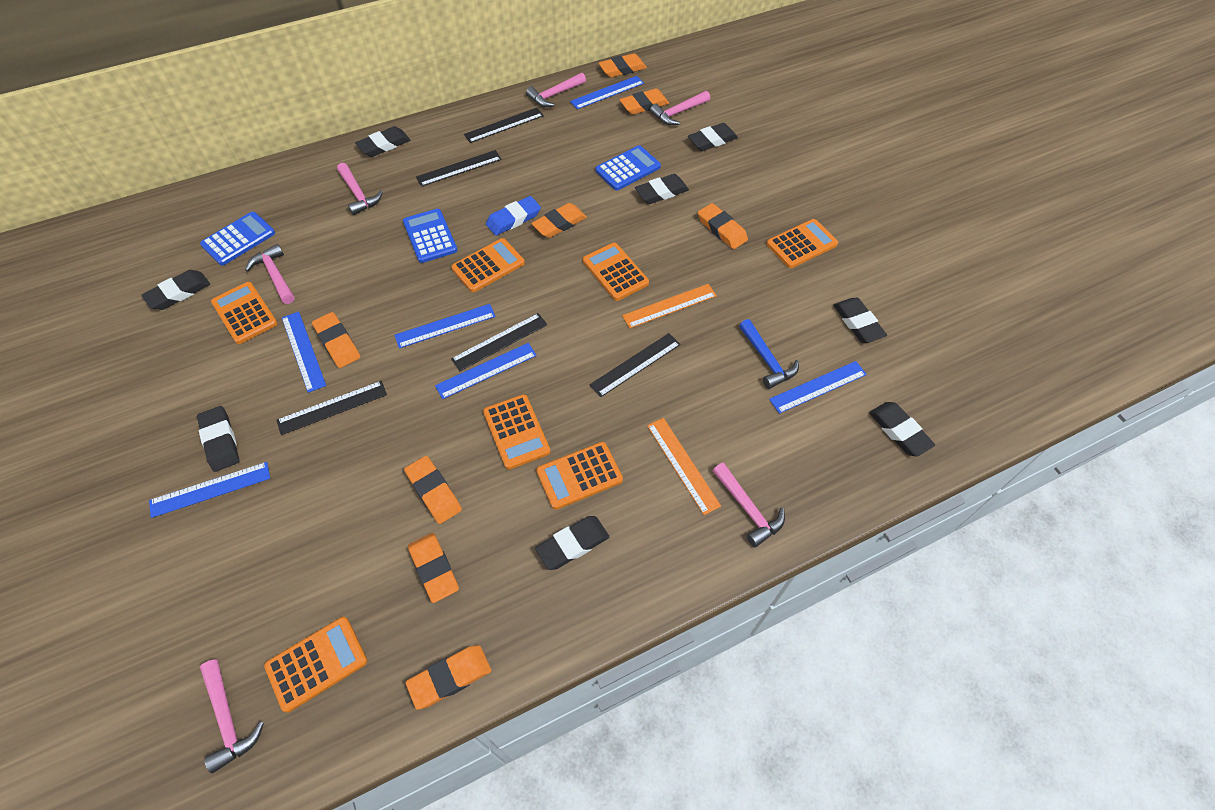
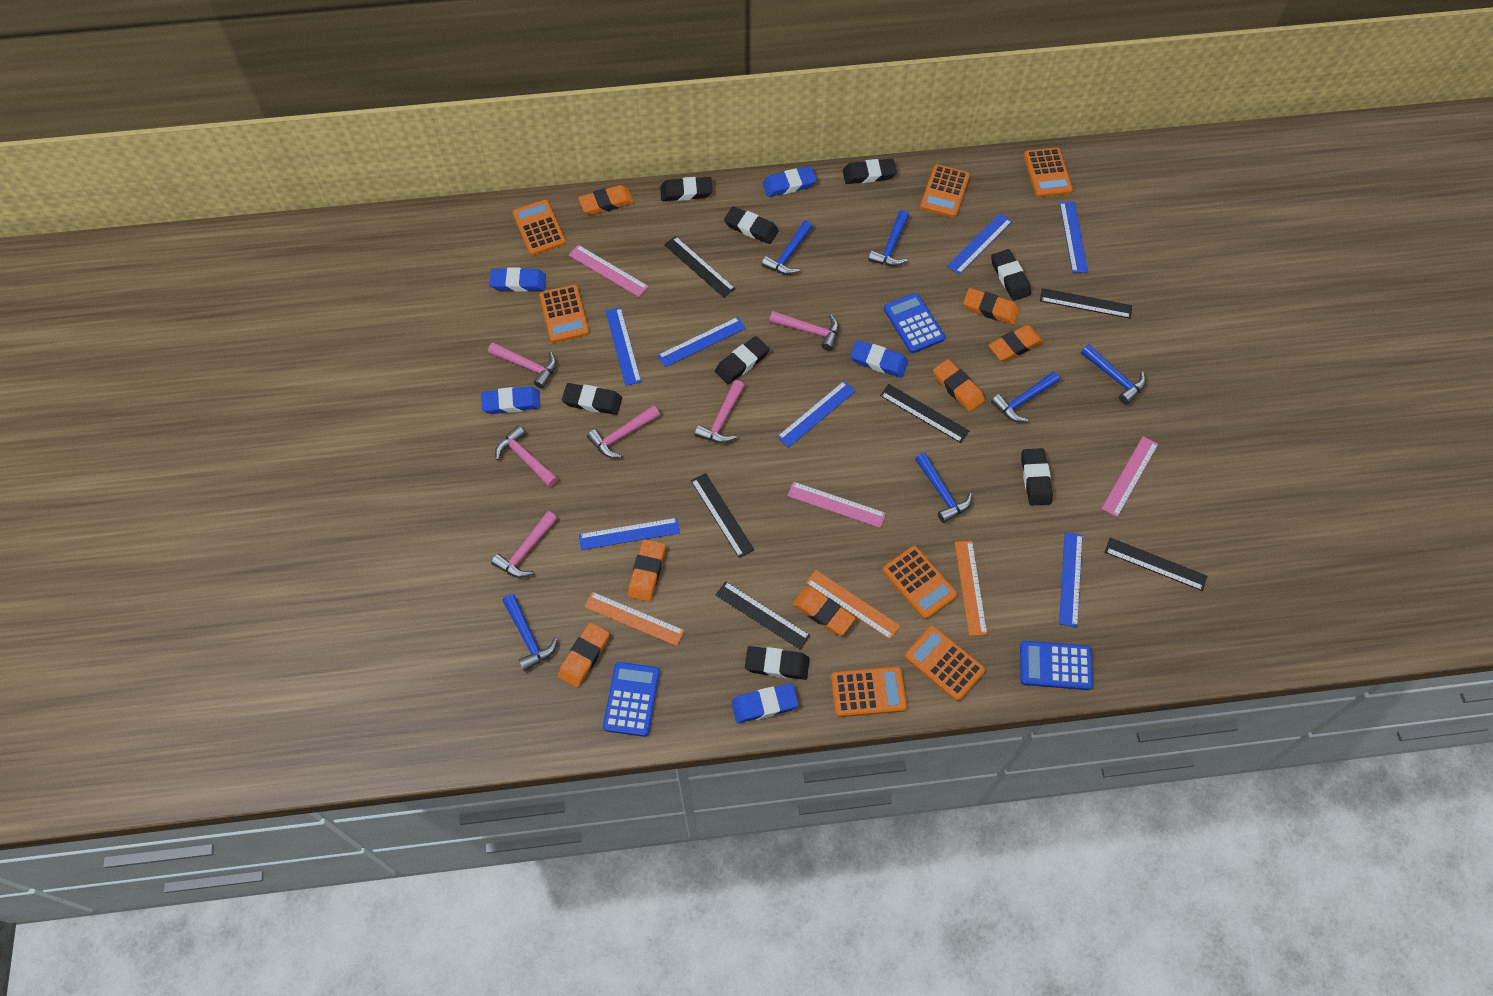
black ruler: [277,381,387,435] [416,150,502,187] [451,313,547,371] [464,108,544,143] [590,333,681,397] = 5 -> [664,236,735,298] [691,473,754,558] [716,581,810,650] [880,384,969,443] [1040,288,1132,319] [1105,538,1207,591] = 6
blue eraser: [486,196,541,236] = 1 -> [481,386,540,414] [489,268,546,292] [731,683,798,723] [762,166,817,197] [850,340,908,378] = 5
blue hammer: [739,319,799,389] = 1 -> [502,594,558,671] [761,220,813,275] [868,210,909,267] [915,453,972,523] [991,371,1060,422] [1081,344,1146,404] = 6
blue ruler: [149,462,270,518] [282,311,326,393] [394,304,496,349] [435,343,537,399] [570,76,644,109] [769,361,867,414] = 6 -> [579,518,680,550] [605,307,641,386] [658,317,746,367] [777,381,856,448] [947,213,1012,275] [1059,532,1083,627] [1060,202,1088,273] = 7
orange eraser: [312,312,360,368] [404,456,462,524] [406,645,491,710] [408,533,459,603] [531,203,587,238] [599,53,647,78] [620,89,669,115] [698,203,748,249] = 8 -> [558,623,609,688] [578,185,634,215] [628,539,666,602] [793,587,855,635] [933,359,985,412] [963,288,1019,325] [988,325,1043,362] = 7
orange ruler: [622,284,717,328] [647,418,721,515] = 2 -> [584,592,685,646] [806,570,900,640] [955,541,987,636] = 3
pink ruler: none = 0 -> [569,245,649,297] [787,482,886,528] [1102,437,1158,517] = 3

